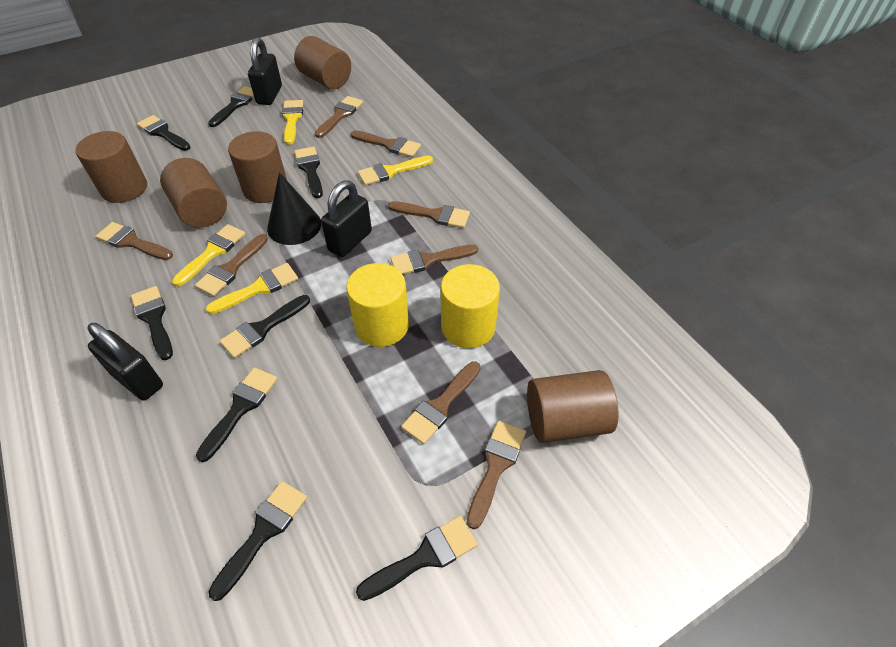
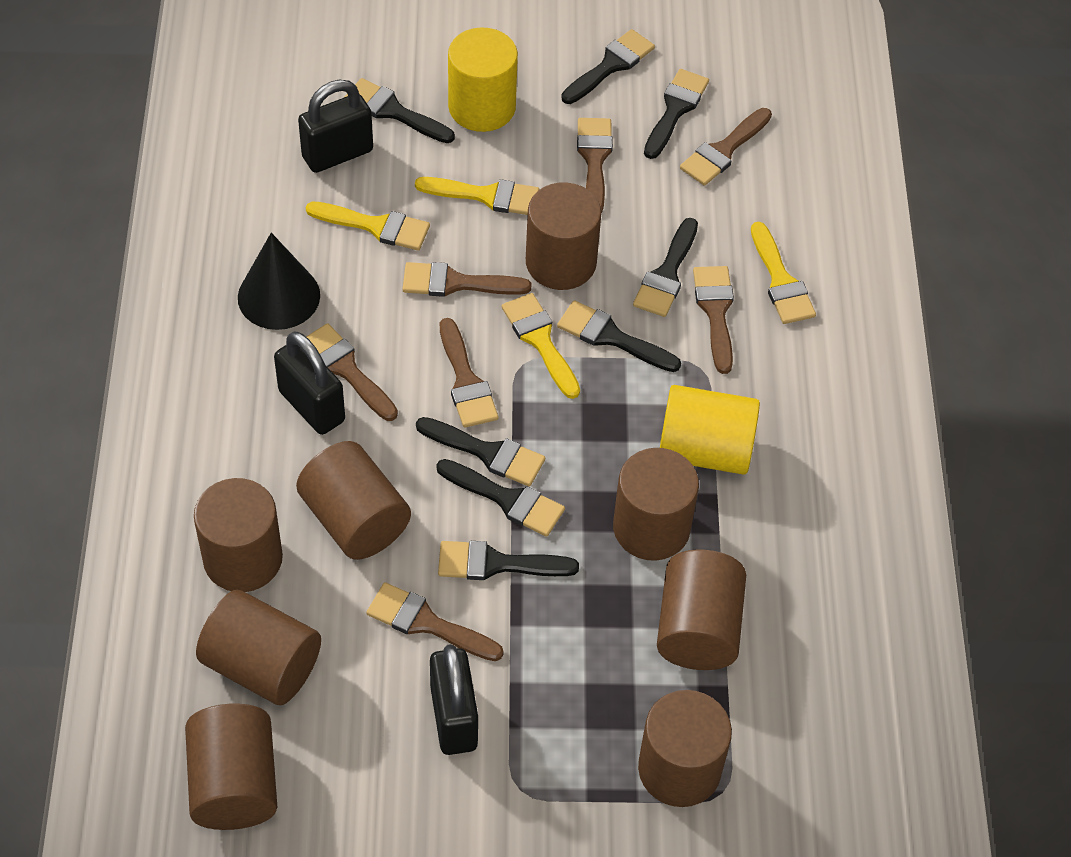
brown brush: [96,222,173,260] [195,234,268,296] [315,96,363,138] [351,130,421,157] [388,201,470,228] [390,245,478,275] [401,361,481,444] [467,421,526,529] = 8 -> [306,323,398,421] [366,582,504,661] [402,262,532,297] [440,318,498,428] [577,118,613,213] [680,108,772,186] [693,266,734,374] = 7
brown cylinder: [75,131,147,203] [160,158,227,228] [228,131,287,203] [294,36,351,89] [527,370,618,443] = 5 -> [185,704,277,830] [194,478,283,592] [196,590,321,705] [296,441,411,560] [526,182,601,290] [613,448,699,561] [638,690,732,807] [657,549,746,670] = 8

